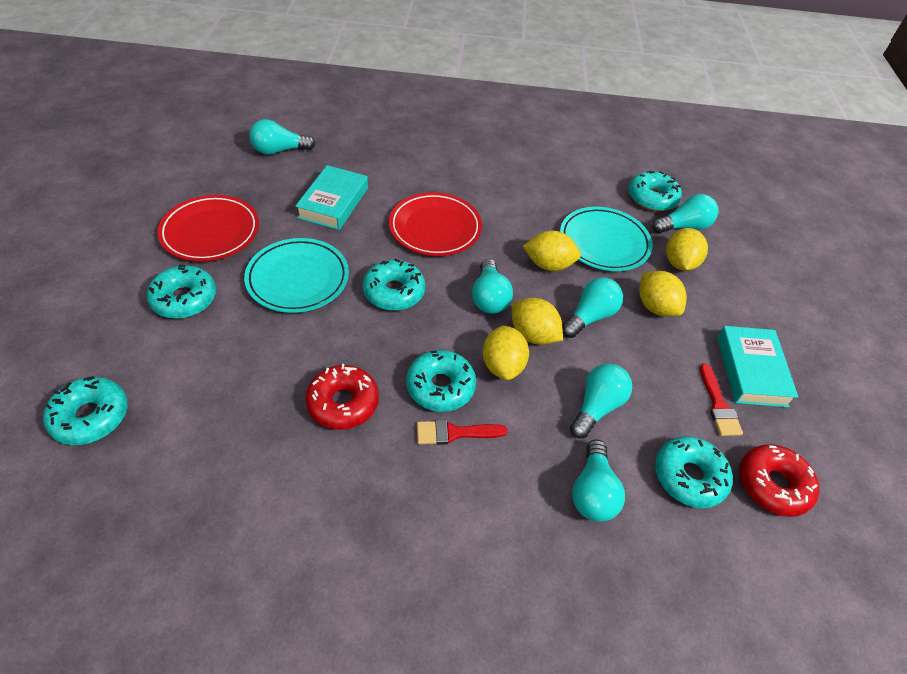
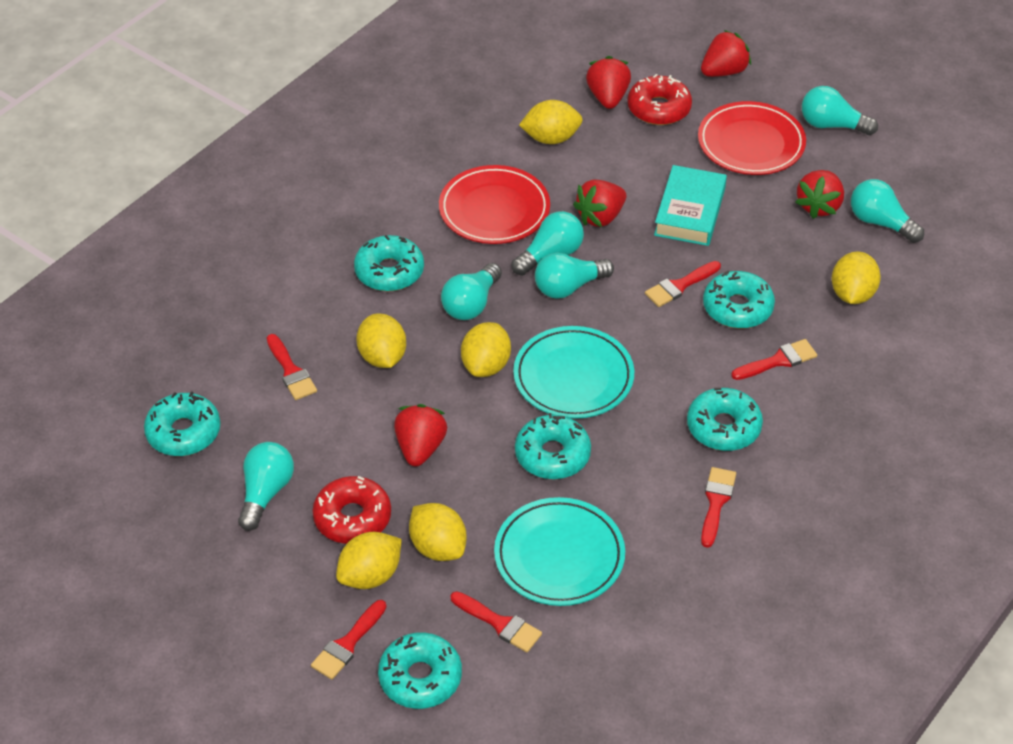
red brush: [417,420,507,445] [700,364,743,436] = 2 -> [267,334,317,400] [311,600,387,680] [451,591,542,653] [645,261,721,307] [701,467,736,548] [731,339,817,380] = 6
red strawberry: none = 0 -> [394,404,447,466] [573,180,626,227] [586,56,631,109] [701,30,751,77] [795,170,844,219] = 5
turquoise book: [295,165,368,230] [717,326,798,407] = 2 -> [654,165,727,246] = 1
yellow lemon: [483,325,529,380] [512,298,563,345] [523,231,581,271] [639,271,687,316] [666,228,708,271] = 5 -> [336,532,402,589] [356,313,406,368] [409,503,467,561] [461,322,511,377] [519,100,583,144] [832,252,881,304] = 6

